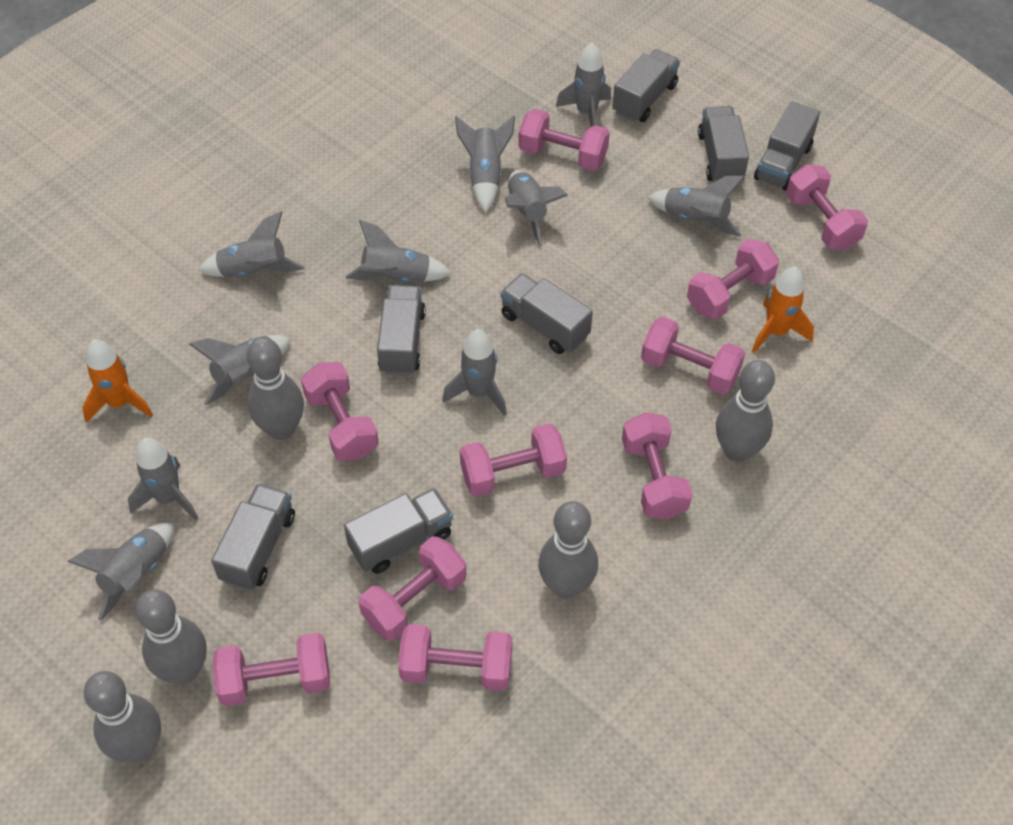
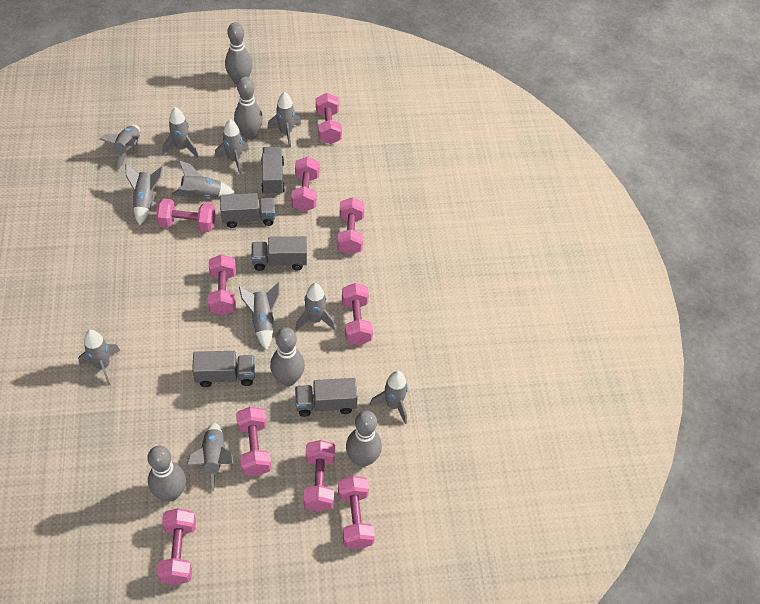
grey rocket: [68,523,174,621] [128,438,198,520] [189,335,291,406] [198,212,304,277] [345,220,452,283] [442,329,507,416] [455,116,515,213] [505,170,568,247] [556,42,611,127] [648,176,745,237] = 10 -> [78,330,120,386] [99,125,140,169] [126,164,163,225] [163,107,198,157] [172,160,234,197] [187,423,233,491] [215,119,249,175] [239,282,280,350] [267,92,301,147] [295,283,336,331] [370,371,408,424] = 11
grey truck: [211,484,295,590] [344,488,453,574] [377,285,426,375] [500,273,593,354] [612,49,680,122] [698,106,749,181] [754,101,820,191] = 7 -> [192,351,255,387] [220,193,275,228] [251,236,307,271] [261,147,285,195] [295,378,358,417] = 5
orange rocket: [82,339,153,423] [752,266,814,353] = 2 -> none = 0

